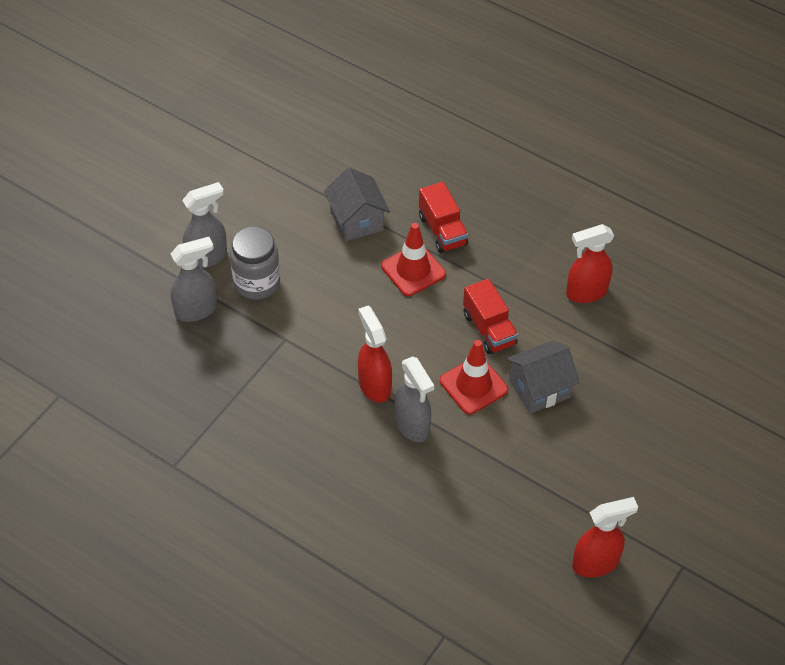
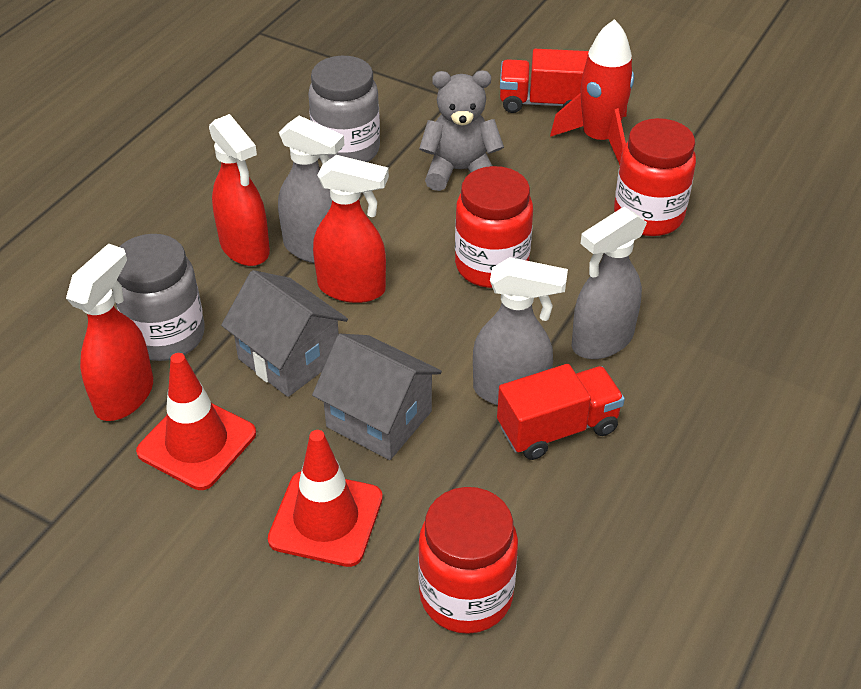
grey jar: [230,226,280,300] = 1 -> [116,234,205,361] [308,56,380,162] = 2
grey teddy bear: none = 0 -> [419,70,504,191] = 1
red jar: none = 0 -> [418,487,518,634] [455,166,533,288] [614,118,696,236] = 3
red rocket: none = 0 -> [550,19,634,165] = 1

